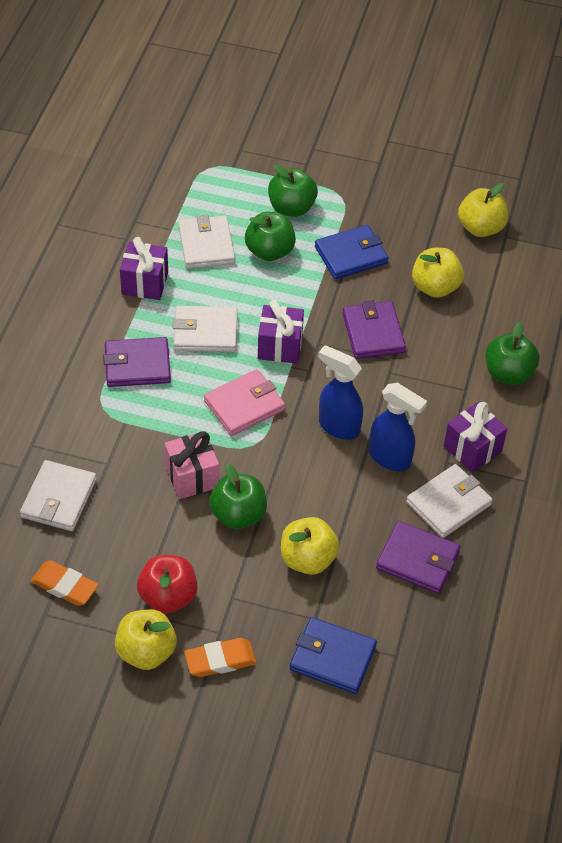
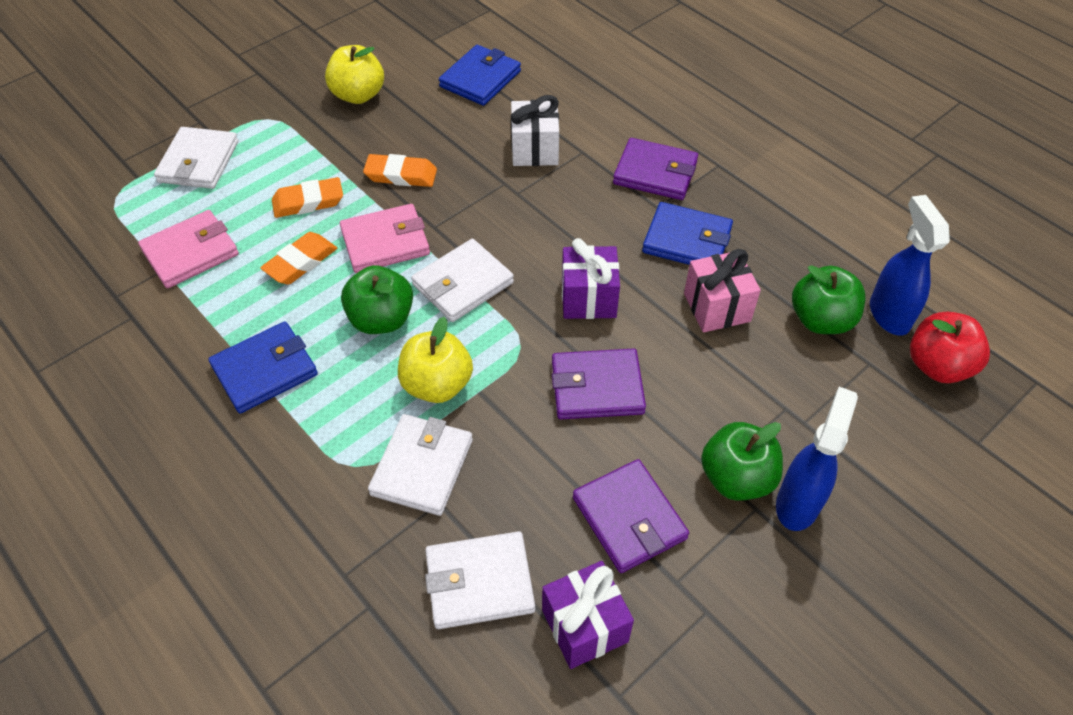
blue wallet: [290,617,377,694] [315,225,389,280] = 2 -> [208,321,318,414] [439,45,521,106] [642,202,733,265] = 3
green apple: [209,464,267,529] [245,212,296,261] [268,165,318,217] [486,322,539,385] = 4 -> [341,265,413,334] [701,422,783,501] [792,265,865,334] = 3
orange eraser: [31,560,99,606] [184,638,257,677] = 2 -> [260,232,337,284] [272,177,343,218] [363,154,437,187] = 3
pink wallet: [204,369,285,436] = 1 -> [138,210,239,288] [340,204,430,273] = 2
purple gift: [120,237,168,300] [258,300,304,364] [444,402,507,473] = 3 -> [542,561,634,669] [562,238,620,319] = 2
white gift: none = 0 -> [511,95,559,166] = 1
yellow apple: [115,609,177,670] [281,517,340,575] [412,248,464,298] [458,183,508,237] = 4 -> [325,45,384,104] [398,317,473,403] = 2

